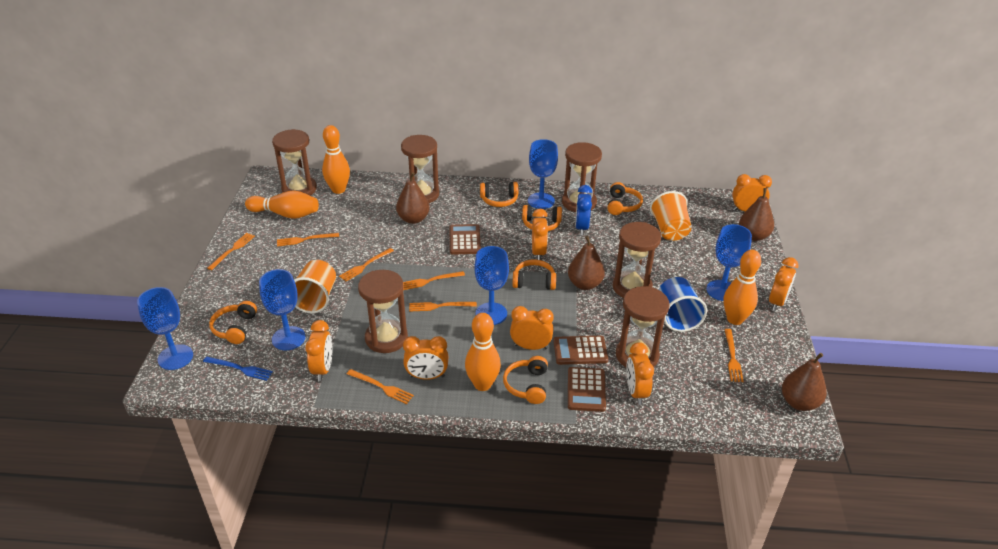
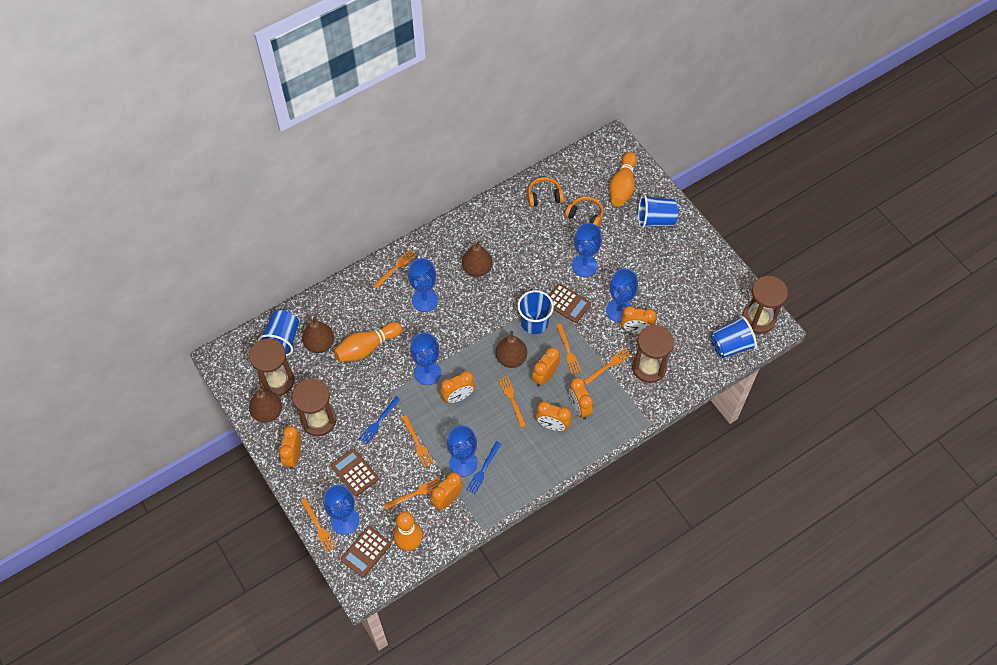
blue clock: [575,185,592,235] = 1 -> none = 0
blue cup: [659,277,707,332] = 1 -> [258,310,299,356] [518,290,554,334] [638,194,678,229] [710,316,757,358] = 4
blue fork: [203,356,273,381] = 1 -> [359,396,401,444] [466,441,501,494] = 2
blue goblet: [137,287,193,370] [259,269,306,350] [474,246,509,325] [528,139,558,209] [706,224,752,301] = 5 -> [323,485,360,535] [408,258,438,312] [410,332,441,385] [447,425,477,477] [572,223,602,277] [606,269,638,322] = 6
brown hourglass: [272,129,317,195] [358,270,408,353] [401,135,439,203] [562,142,602,212] [613,222,661,298] [616,286,670,367] = 6 -> [249,338,294,396] [292,379,336,436] [632,325,674,383] [742,276,788,334] = 4
orange bowling pin: [245,190,319,219] [322,125,350,194] [465,313,501,391] [724,250,761,325] = 4 -> [334,322,402,362] [393,512,423,551] [609,152,637,207] = 3
orange cup: [294,260,336,313] [650,191,692,241] = 2 -> none = 0
orange headphones: [209,301,257,344] [480,182,518,207] [503,356,548,404] [512,259,556,290] [522,205,562,231] [607,182,643,215] = 6 -> [528,177,564,207] [565,197,603,227] = 2

